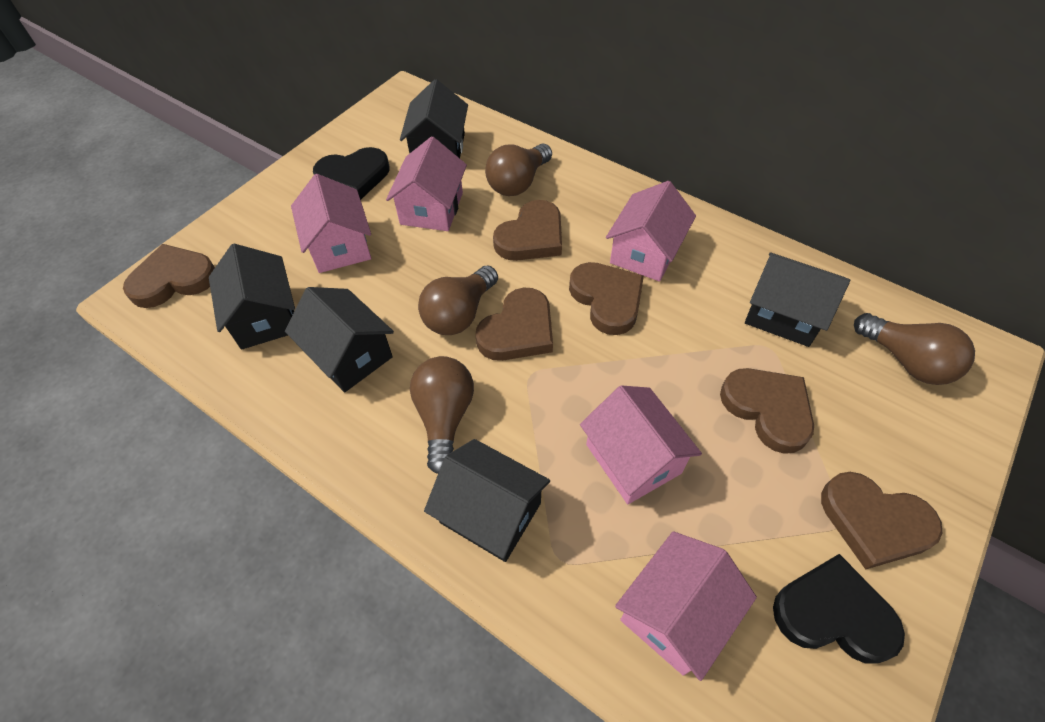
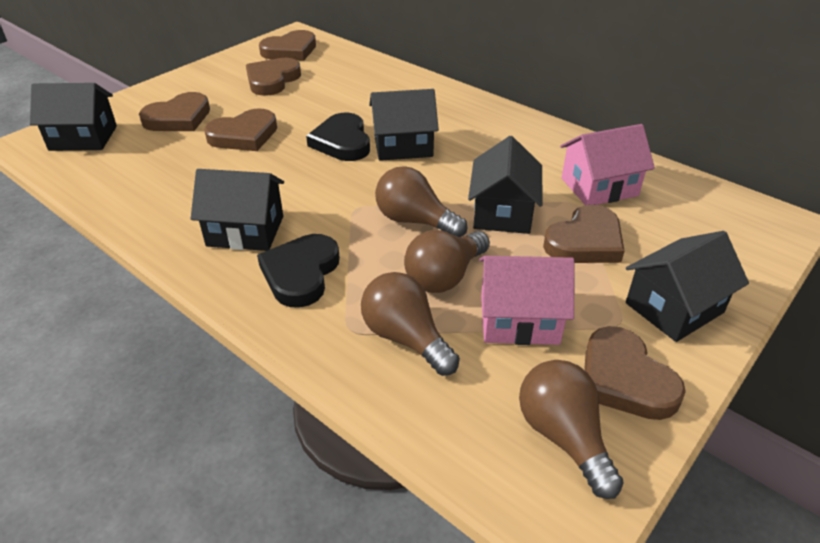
pink house: [291,174,371,273] [386,136,467,231] [580,385,702,504] [606,181,696,282] [615,531,757,681] = 5 -> [479,256,574,345] [560,124,655,205] = 2

